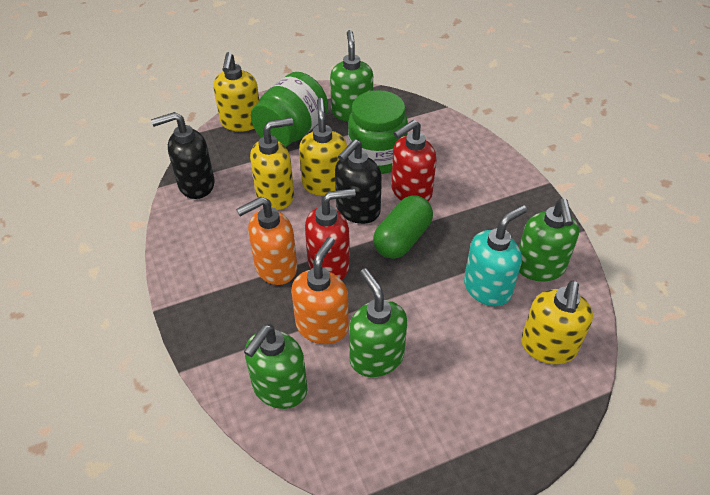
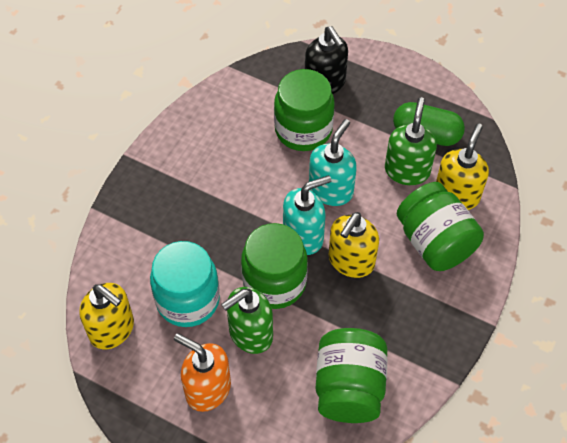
black soap dispenser: [151,112,215,199] [335,139,382,224] = 2 -> [305,26,348,94] = 1
green jar: [251,72,328,147] [348,90,408,174] = 2 -> [241,223,308,309] [274,69,335,151] [315,328,388,423] [397,182,484,271] = 4
green soap dispenser: [244,324,308,409] [330,30,373,121] [349,268,407,377] [519,198,579,282] = 4 -> [221,287,273,354] [385,97,437,185] = 2
orange soap dispenser: [236,197,297,285] [292,237,349,344] = 2 -> [174,333,231,412] = 1
red soap dispenser: [305,188,356,280] [391,120,436,201] = 2 -> none = 0
turquoise jar: none = 0 -> [150,241,220,327] = 1
turquoise soap dispenser: [464,205,527,306] = 1 -> [283,175,331,255] [309,119,357,206] = 2
yellow soap dispenser: [213,52,259,132] [250,118,294,210] [299,98,347,196] [521,280,593,364] = 4 -> [79,283,134,349] [329,212,379,278] [436,123,489,210] = 3

